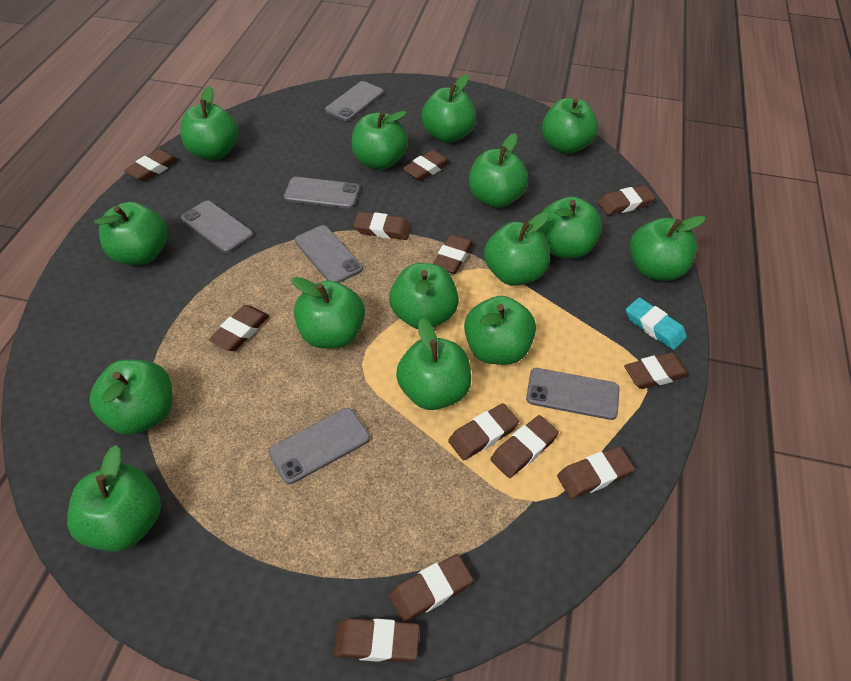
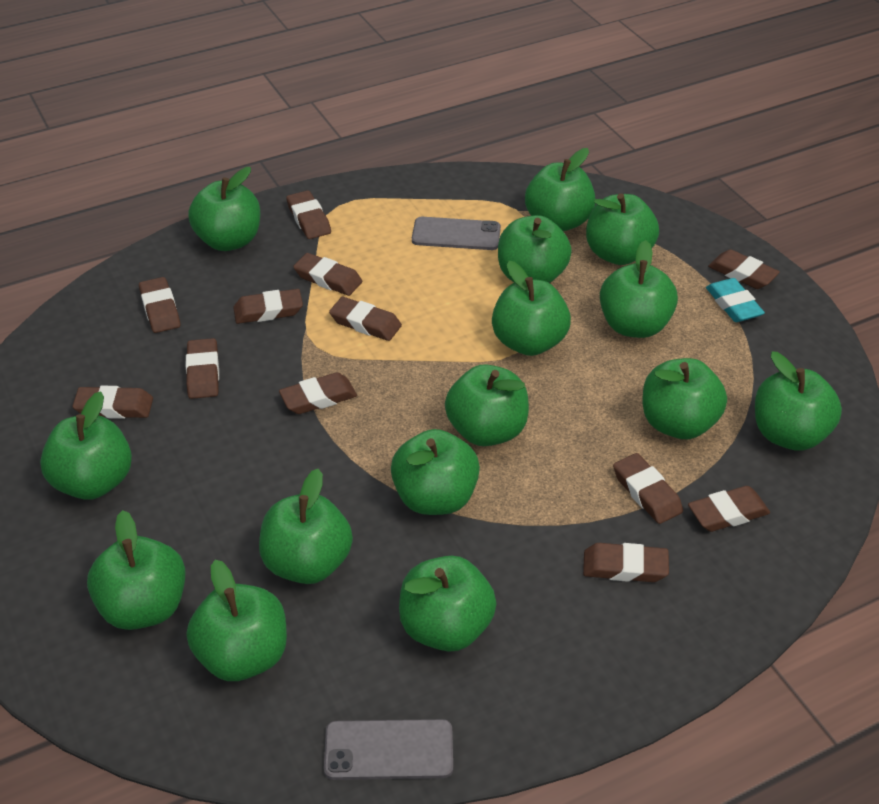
grey phone: [181,201,253,253] [268,408,370,484] [284,177,360,209] [295,225,363,283] [325,81,384,121] [526,368,619,420] = 6 -> [324,719,453,780] [412,217,501,250] = 2

